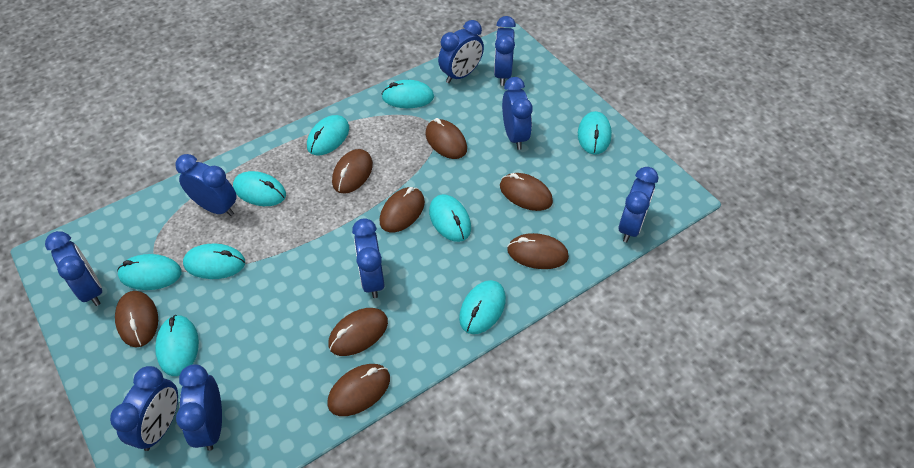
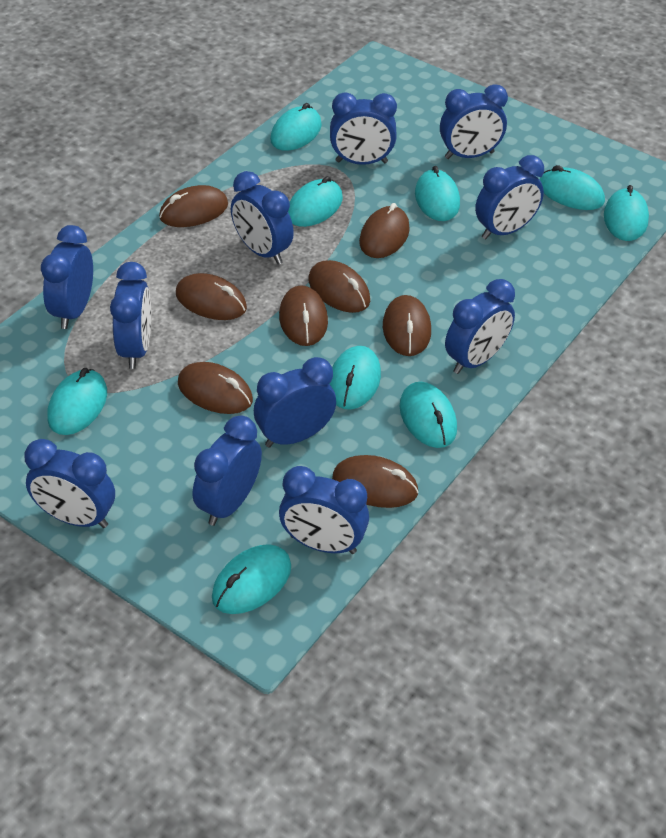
blue clock: [45,231,102,306] [110,366,178,451] [175,154,236,216] [176,364,222,451] [352,218,385,298] [438,20,484,83] [494,16,516,86] [502,77,533,150] [619,167,658,242] = 9 -> [24,439,115,528] [41,225,93,329] [110,262,151,369] [193,415,262,526] [231,171,294,265] [254,357,336,448] [279,466,369,554] [330,92,397,165] [440,84,508,159] [445,279,515,374] [475,155,544,239] = 11

